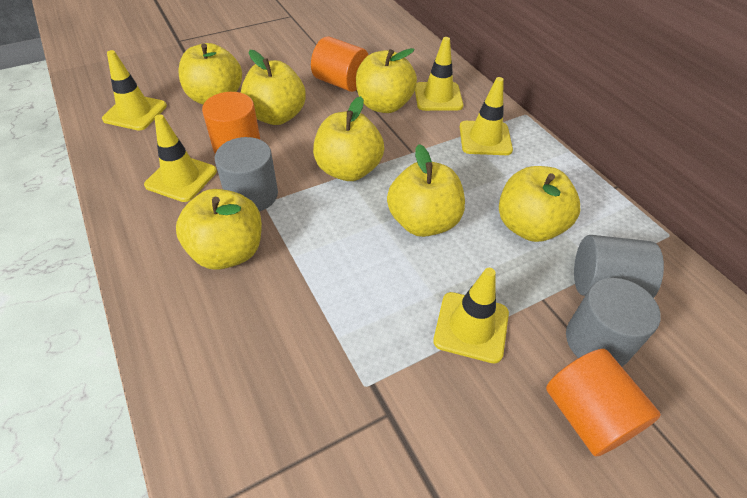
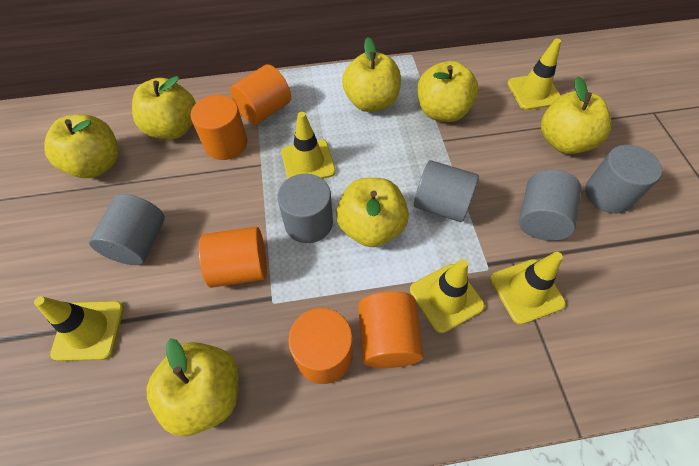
grey cylinder: [215,137,278,211] [566,278,661,367] [574,235,664,298] = 3 -> [89,194,165,265] [277,174,333,243] [414,160,479,222] [519,170,581,241] [585,145,662,213] = 5
orange cylinder: [202,92,261,154] [311,36,368,92] [546,349,661,457] = 3 -> [190,95,248,160] [199,227,267,288] [230,64,291,125] [288,308,353,384] [358,291,424,368] = 5

